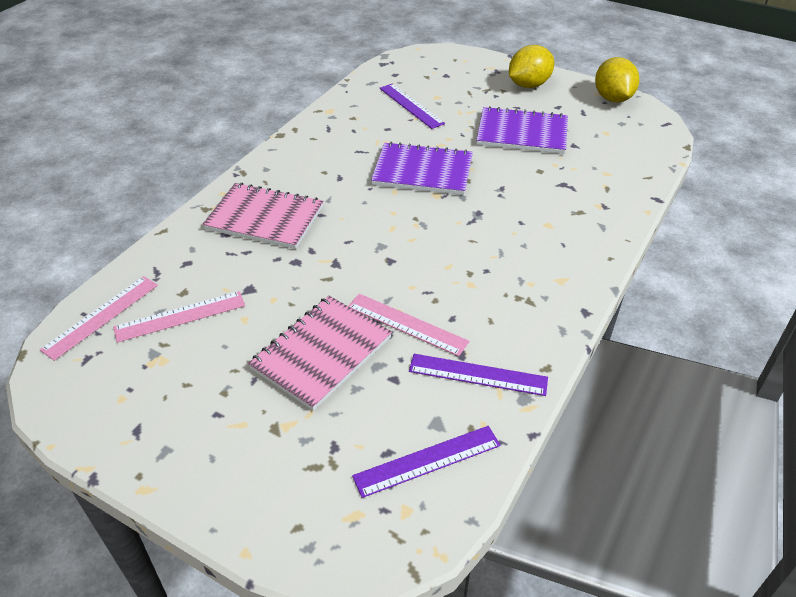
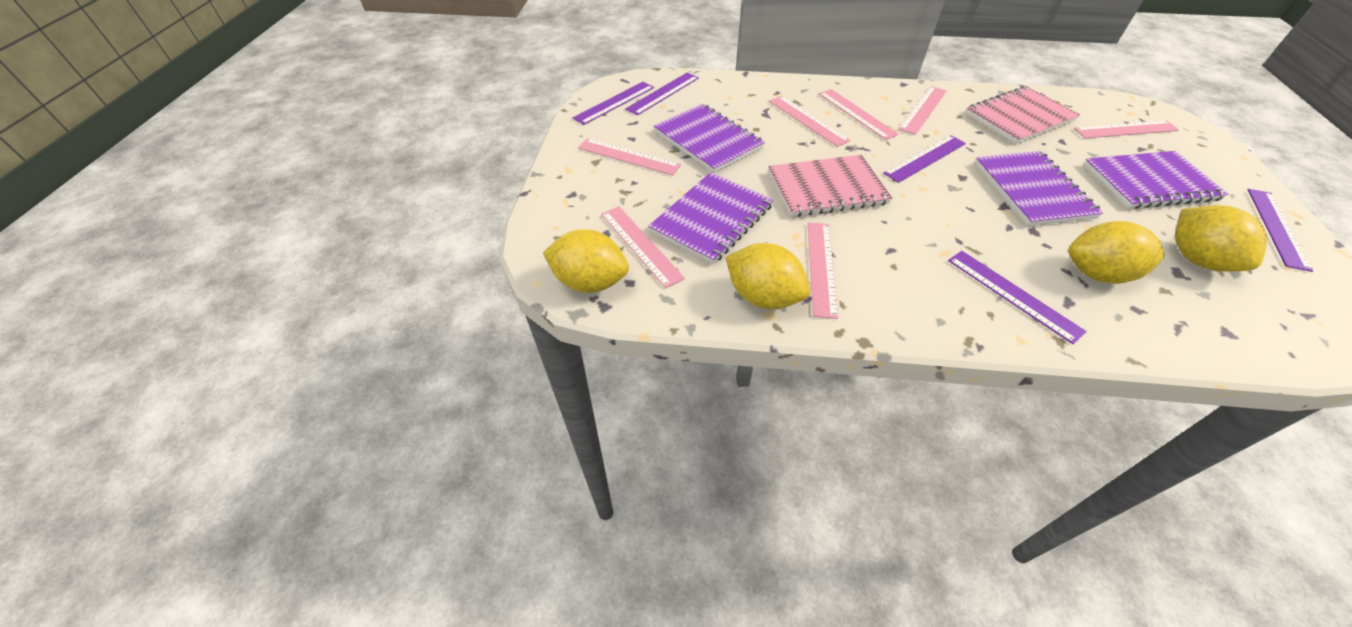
pink ruler: [40,276,158,361] [113,291,245,343] [348,294,469,357] = 3 -> [578,138,681,175] [601,206,685,288] [769,96,850,147] [808,223,838,319] [819,89,899,140] [899,86,946,135] [1074,120,1179,138] = 7
purple notebook: [371,142,473,195] [476,106,568,154] = 2 -> [648,172,773,264] [653,104,765,173] [975,151,1103,226] [1083,151,1228,209] = 4
purple ruler: [352,426,501,498] [380,84,445,129] [409,354,548,396] = 3 -> [573,82,654,125] [625,73,699,115] [883,135,966,183] [948,251,1087,344] [1248,189,1313,272] = 5
yellow lemon: [509,45,554,88] [595,57,639,103] = 2 -> [543,229,629,293] [726,243,810,309] [1068,221,1165,284] [1175,205,1267,272] = 4

